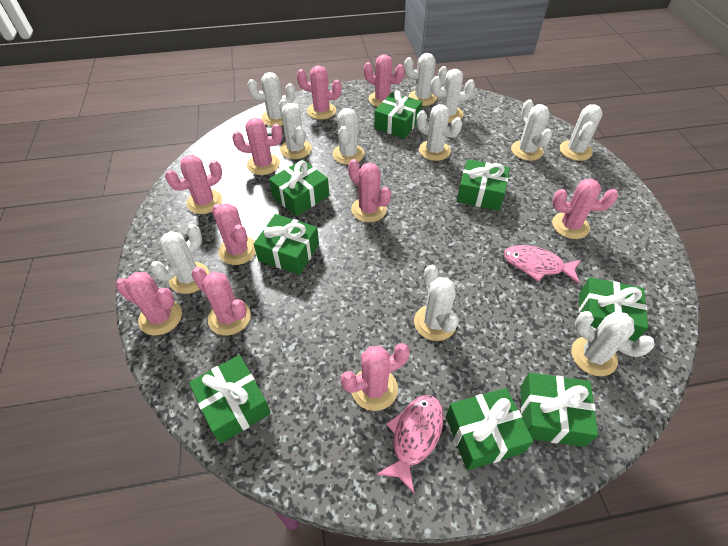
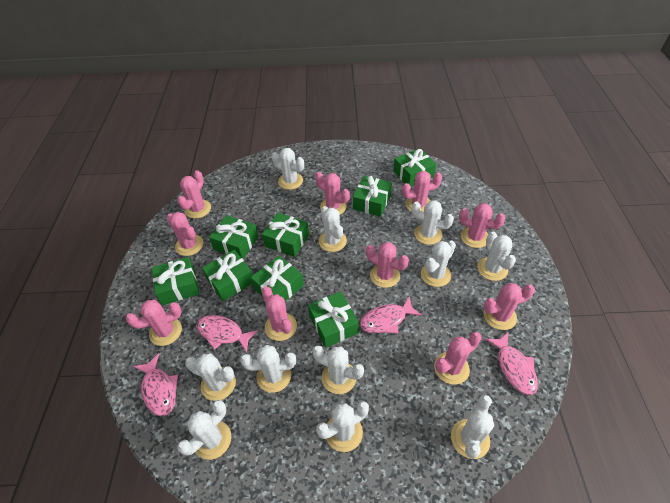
pink fish: [377,395,444,493] [504,245,581,284] = 2 -> [133,353,178,416] [196,315,258,353] [360,296,422,334] [485,332,538,395] = 4

